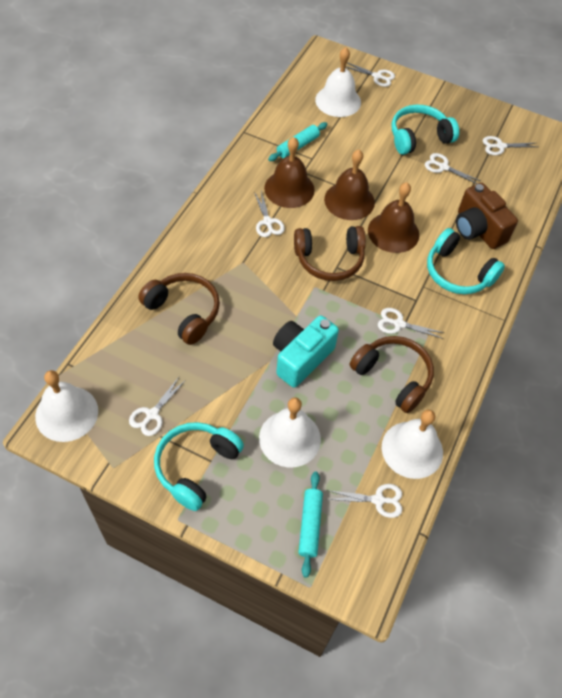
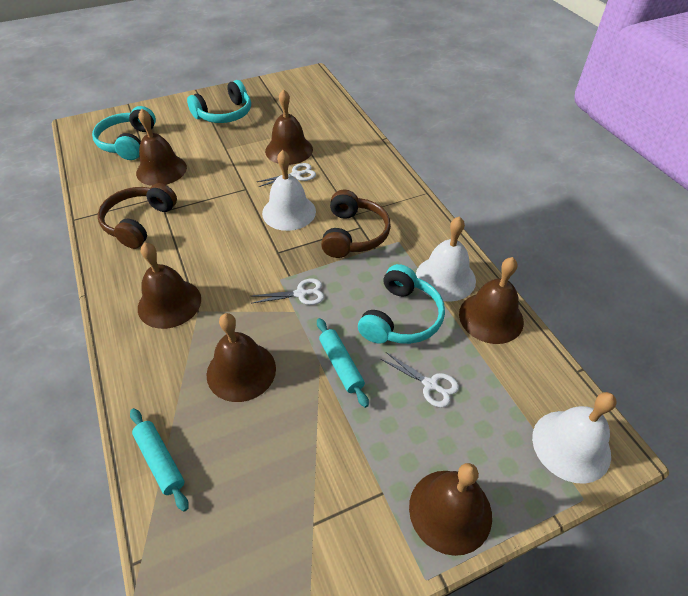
brown bell: [264,137,315,208] [324,150,375,220] [368,182,419,253] = 3 -> [136,109,187,186] [138,242,201,329] [207,313,276,402] [265,89,313,165] [409,463,492,556] [459,257,524,344] = 6
brown camera: [456,183,518,249] = 1 -> none = 0
brown headphones: [138,273,220,345] [294,226,366,281] [350,336,434,413] = 3 -> [98,183,177,249] [321,190,391,258] = 2
turquoise camera: [273,315,339,388] = 1 -> none = 0
white bell: [35,370,98,442] [259,397,321,468] [315,47,361,117] [382,410,443,479] = 4 -> [262,150,316,231] [416,216,476,301] [532,392,617,484] = 3
white scissors: [129,377,186,436] [254,191,285,237] [327,484,402,518] [346,62,395,87] [378,308,444,339] [425,153,481,184] [483,136,537,155] = 7 -> [253,278,324,305] [257,163,316,187] [381,352,459,408] = 3

